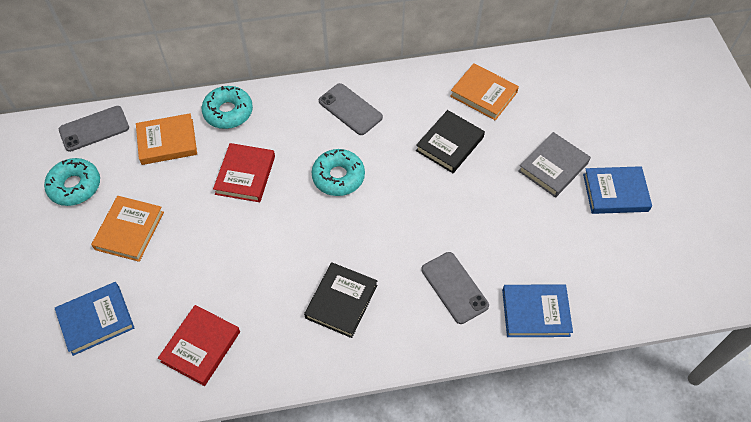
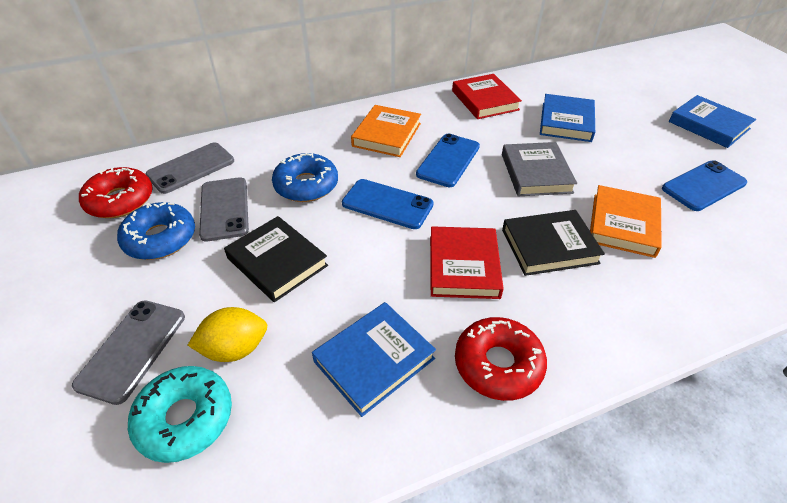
blue donut: none = 0 -> [117,202,195,260] [272,153,338,202] = 2
blue phone: none = 0 -> [342,179,434,229] [416,134,480,187] [662,160,747,211] = 3
orange book: [91,196,164,262] [136,113,197,165] [450,63,519,121] = 3 -> [351,105,421,157] [590,185,662,258] = 2
red donut: none = 0 -> [79,167,153,218] [455,317,547,401] = 2
turquoise donut: [44,158,100,206] [202,86,253,129] [312,149,365,196] = 3 -> [128,366,232,463] = 1
yellow lemon: none = 0 -> [188,307,267,362] = 1

